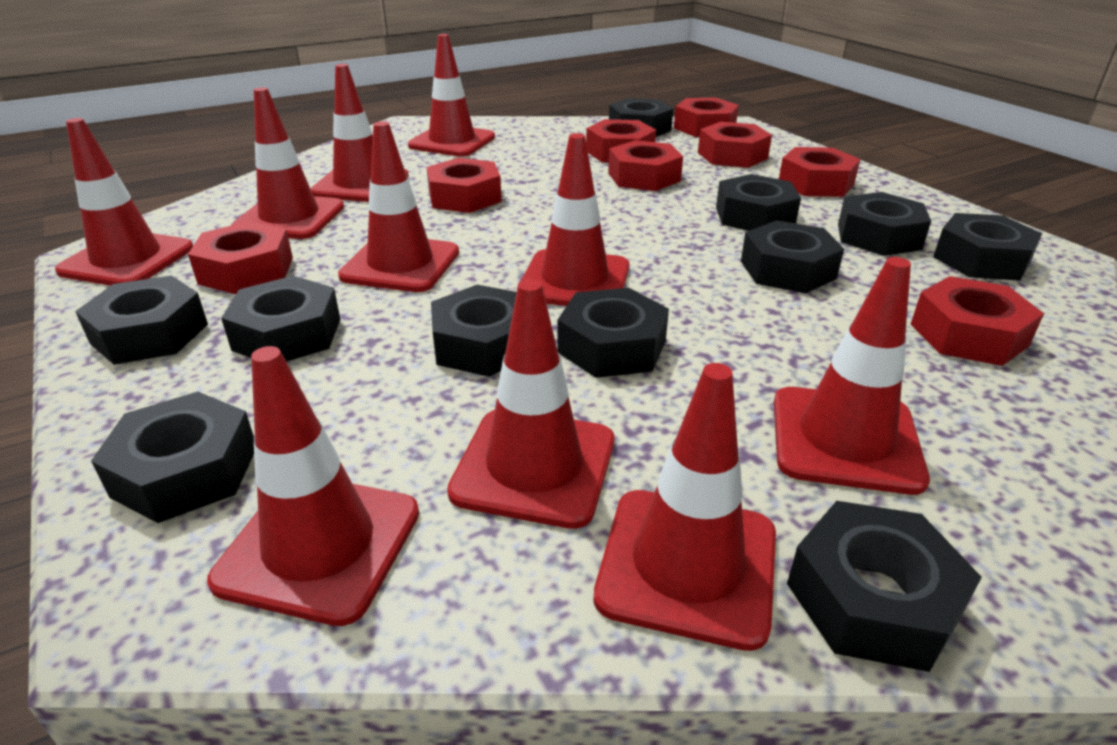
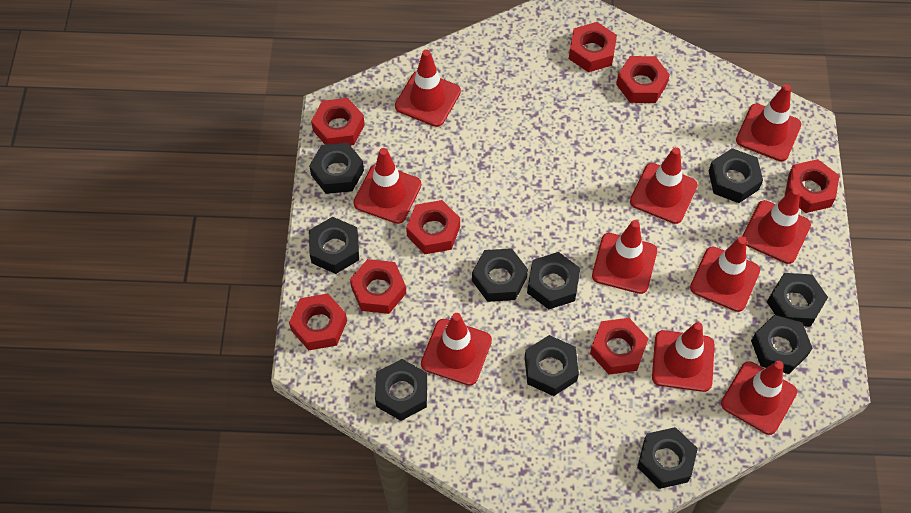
black nut: [75,276,208,365] [91,392,254,523] [221,276,340,362] [431,285,517,377] [558,288,669,378] [609,98,673,137] [716,174,801,231] [741,220,844,293] [787,501,982,672] [838,192,931,256] [933,213,1042,281] = 11 -> [309,143,364,194] [309,217,359,274] [375,359,427,421] [472,248,528,302] [525,335,579,396] [527,252,580,309] [637,427,698,489] [709,148,763,203] [751,315,812,374] [767,273,828,327] = 10

